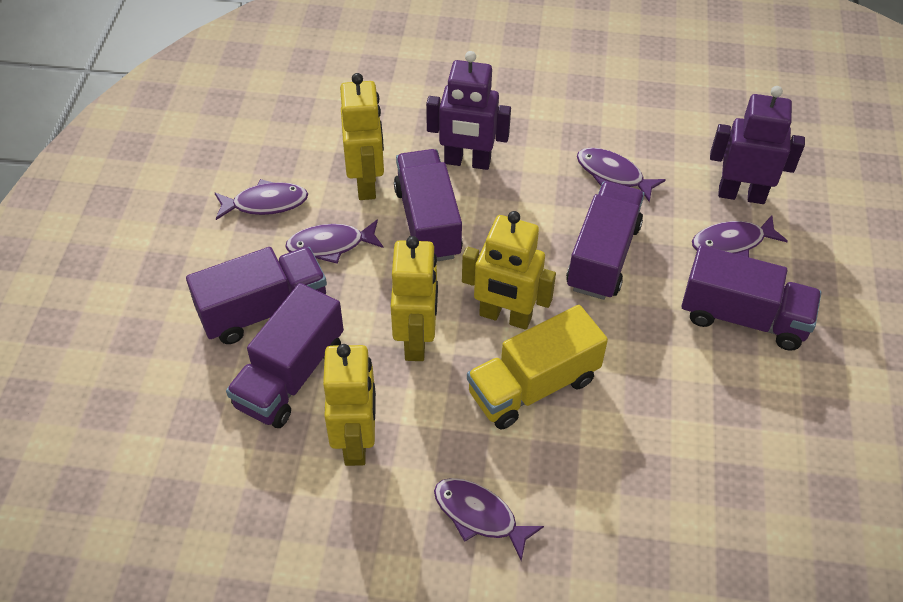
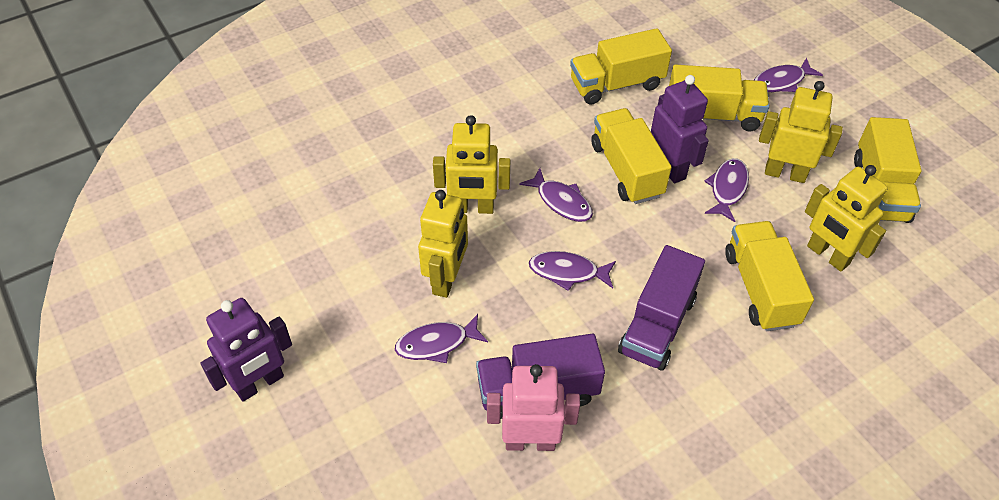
pink robot: none = 0 -> [487,364,580,451] = 1
purple truck: [186,247,327,344] [226,283,344,428] [394,149,463,261] [566,181,644,300] [681,245,821,351] = 5 -> [476,334,605,419] [618,245,705,370] = 2
yellow truck: [467,305,608,429] = 1 -> [570,28,672,105] [591,108,672,204] [669,64,770,131] [725,221,814,331] [854,117,921,223] = 5

